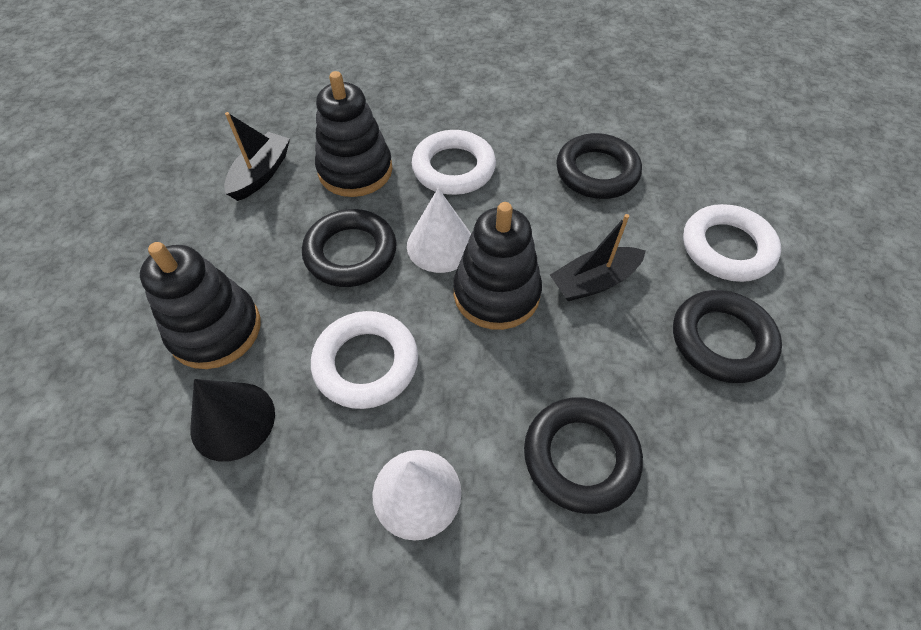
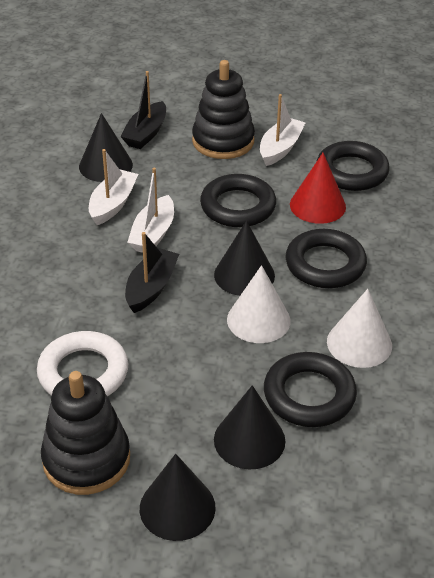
black cone: [190,379,275,462] = 1 -> [79,113,133,182] [140,454,216,541] [214,221,275,296] [214,385,285,470] = 4
black stacking toy: [140,242,261,369] [315,71,393,197] [453,202,542,330] = 3 -> [41,371,130,495] [192,60,255,159] = 2
red cone: none = 0 -> [290,153,346,224] = 1
white boat: none = 0 -> [89,149,138,225] [127,168,174,253] [260,94,306,166] = 3
white ring: [311,311,418,409] [412,130,496,195] [683,204,781,282] = 3 -> [37,331,128,396] = 1

